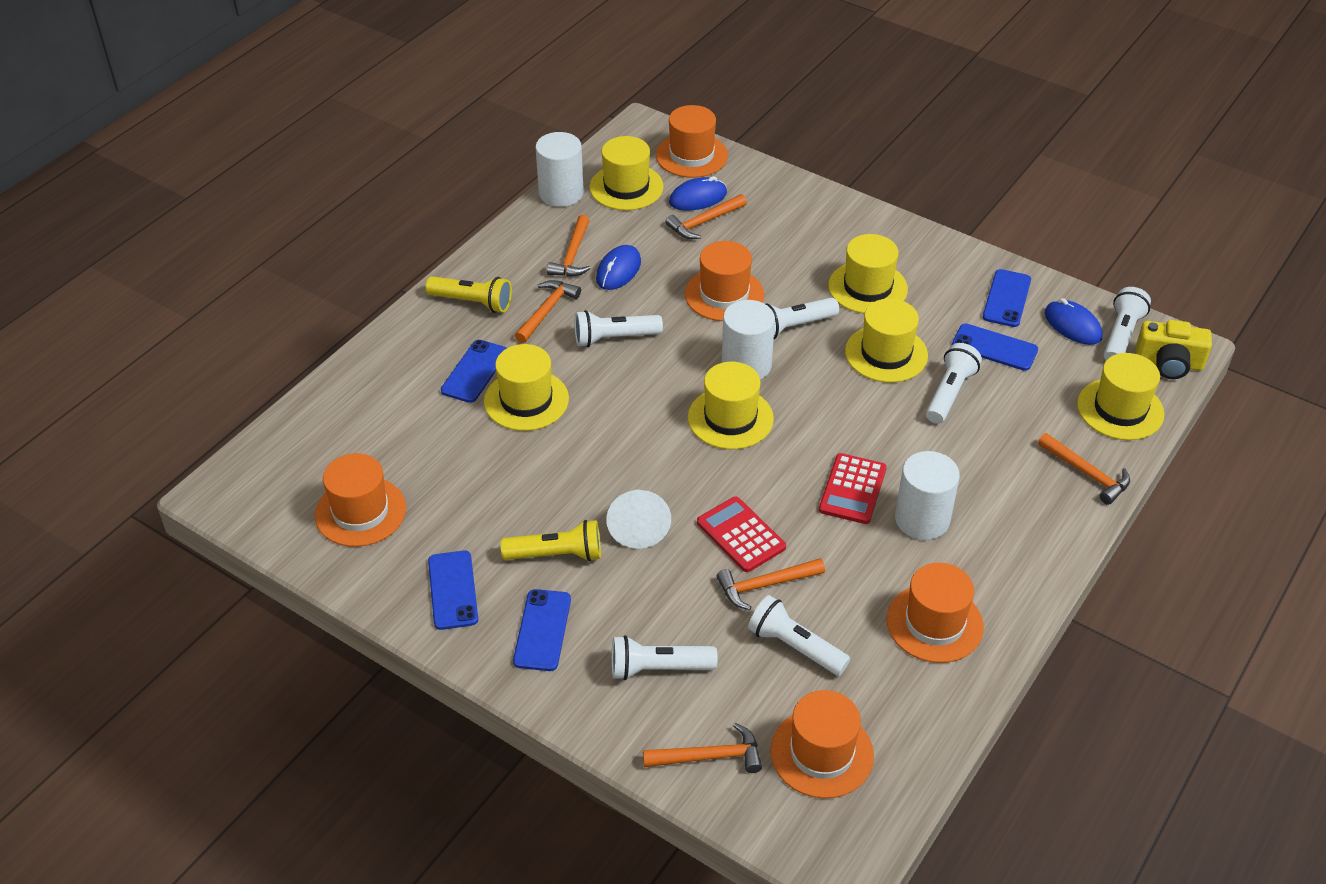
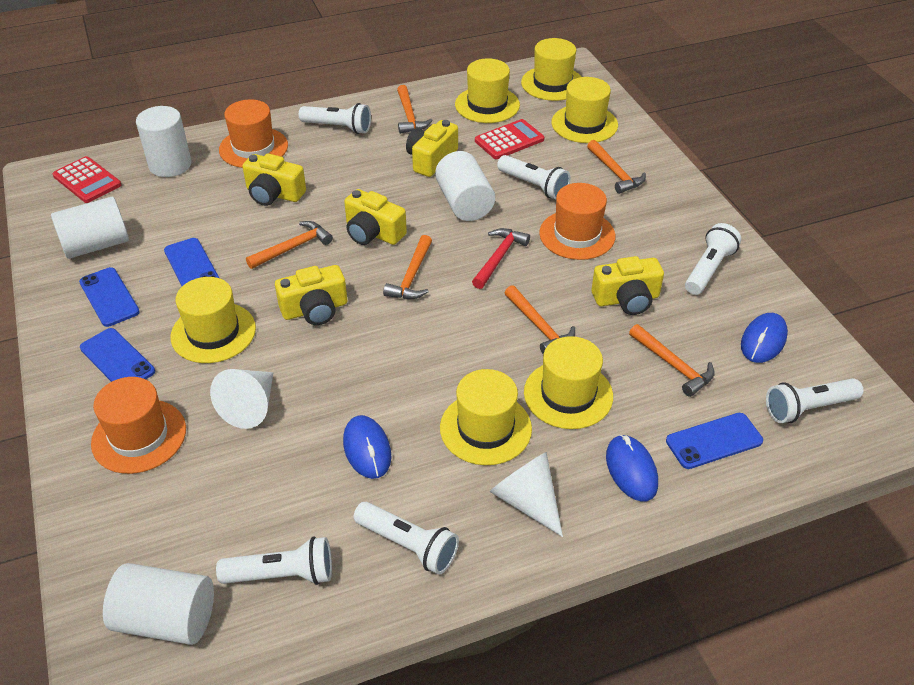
blue phone: [428,550,478,630] [441,340,507,403] [513,589,571,671] [952,324,1038,371] [983,269,1031,327] = 5 -> [79,267,140,327] [80,328,155,382] [164,238,219,286] [666,413,763,469] = 4
orange hat: [315,453,406,547] [656,105,728,178] [685,241,764,321] [770,690,874,799] [887,563,984,663] = 5 -> [91,377,186,474] [219,99,288,168] [539,183,615,260] = 3
red hammer: none = 0 -> [472,228,530,289] = 1
white cone: [606,489,671,549] = 1 -> [210,369,274,429] [490,452,563,537] = 2
white cylinder: [535,132,584,207] [722,300,775,379] [895,451,960,540] = 3 -> [51,197,129,259] [103,563,214,645] [136,106,191,177] [435,151,495,221] = 4
yellow camera: [1136,320,1212,379] = 1 -> [242,153,306,206] [275,265,347,325] [344,189,407,245] [406,120,458,177] [591,256,664,315] = 5
yellow flashlight: [425,276,512,313] [501,520,601,561] = 2 -> none = 0

